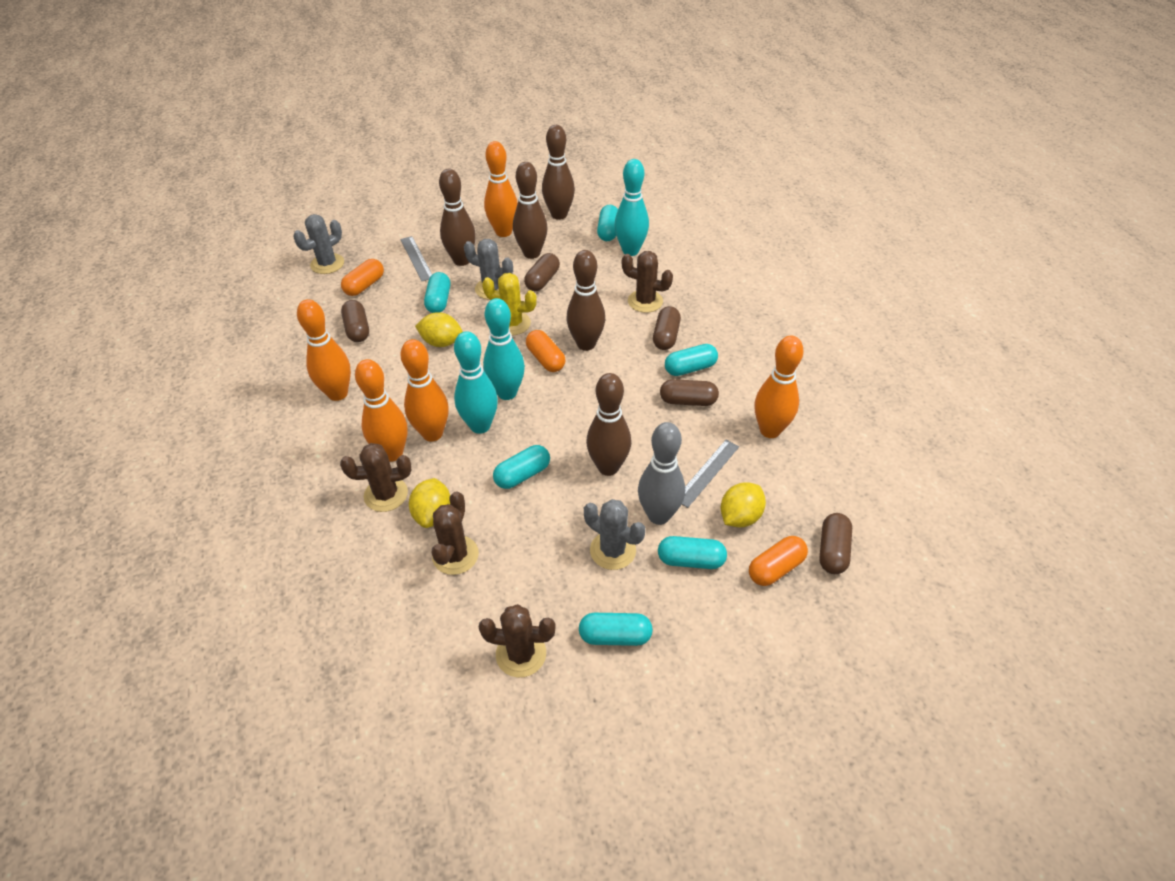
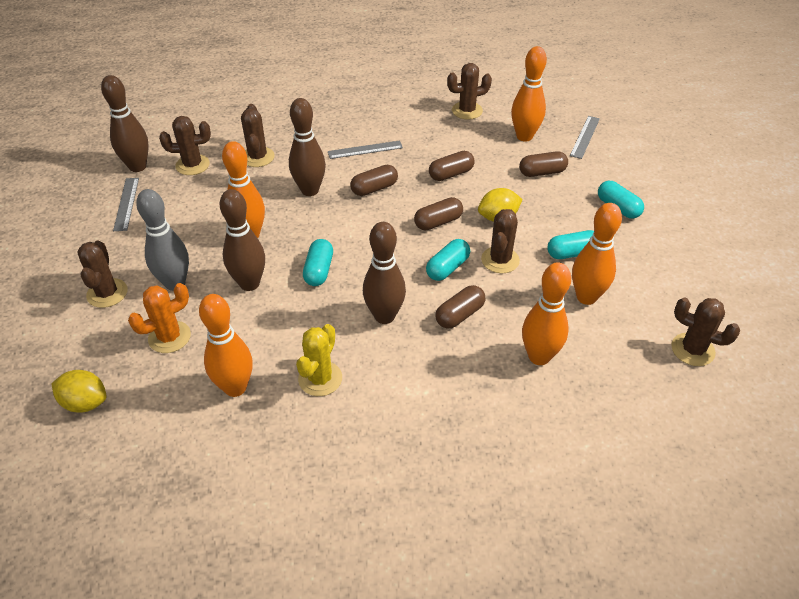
brown bowling pin: [439,169,476,266] [513,162,547,259] [542,125,575,220] [567,250,605,351] [586,373,631,476] = 5 -> [101,75,149,172] [220,189,265,291] [289,98,326,196] [363,222,406,324] = 4
brown cactus: [340,443,411,512] [432,491,479,575] [479,604,556,677] [622,251,673,313] = 4 -> [77,240,127,308] [159,116,211,175] [241,104,275,167] [447,63,492,120] [481,209,520,273] [671,298,740,366] = 6
grey cactus: [293,214,344,274] [464,239,513,300] [584,499,645,570] = 3 -> none = 0
grey ruler: [400,236,432,281] [682,440,739,508] = 2 -> [113,178,139,231] [328,141,403,159] [570,116,600,159] = 3
orange cactus: none = 0 -> [128,283,191,353] = 1
orange capsule: [341,259,384,296] [526,330,566,372] [749,536,808,586] = 3 -> none = 0
turquoise bowling pin: [454,331,498,434] [483,298,525,400] [614,159,649,256] = 3 -> none = 0
turquoise capsule: [424,272,450,313] [493,445,550,489] [579,613,653,646] [597,205,618,241] [658,536,727,569] [665,344,718,376] = 6 -> [303,239,333,286] [426,239,470,281] [547,230,594,259] [598,181,644,219] = 4
yellow lemon: [409,478,450,528] [415,312,463,347] [721,482,766,527] = 3 -> [51,370,107,413] [478,188,523,222] = 2

